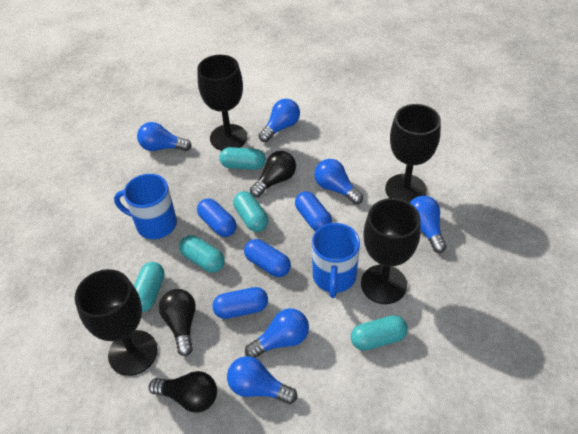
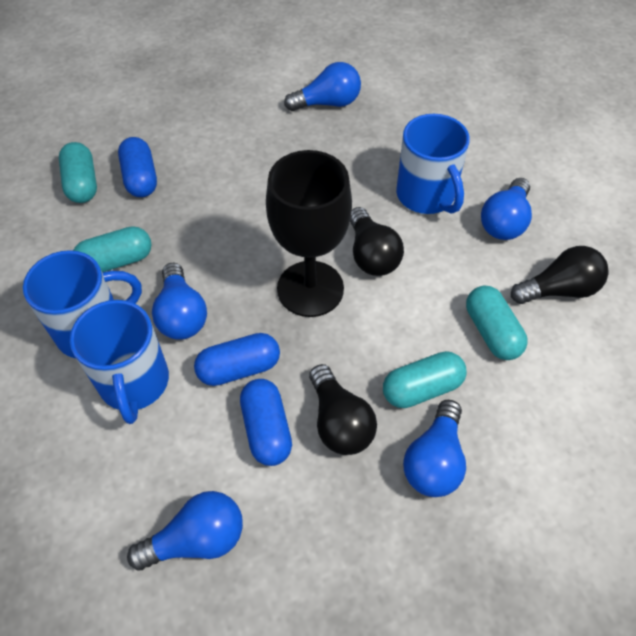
black goblet: [75,269,157,376] [197,55,247,151] [361,198,421,304] [385,104,441,203] = 4 -> [266,150,352,317] = 1
blue capsule: [197,198,237,237] [212,287,268,319] [244,239,291,277] [295,191,332,231] = 4 -> [118,137,157,197] [194,333,280,386] [240,379,292,466] = 3
blue light bulb: [137,122,192,151] [227,356,297,404] [245,308,309,358] [259,99,300,142] [314,159,363,205] [410,196,447,253] = 6 -> [127,491,243,571] [152,263,207,340] [284,62,361,111] [403,400,466,497] [481,178,532,240] = 5
blue mug: [114,174,177,239] [312,223,360,298] = 2 -> [23,250,142,358] [70,300,169,424] [396,114,470,214] = 3
turquoise capsule: [134,262,165,312] [179,235,225,273] [219,147,266,170] [233,191,268,232] [351,315,408,351] = 5 -> [59,142,97,203] [73,226,152,272] [383,351,467,408] [466,286,528,360] = 4

